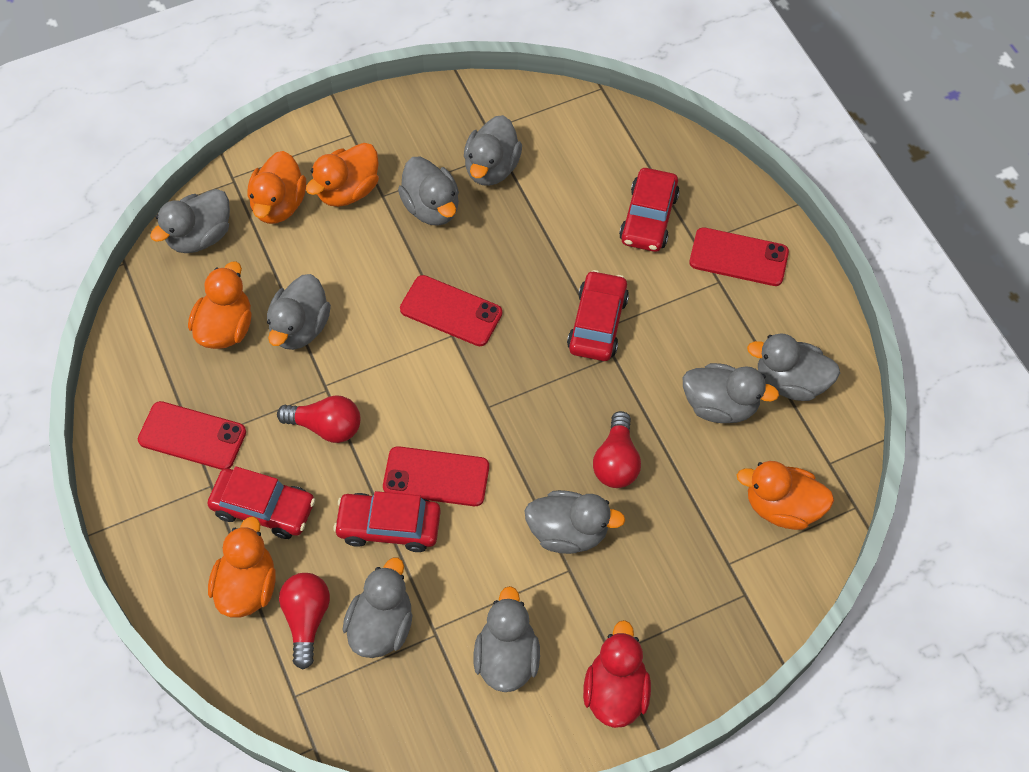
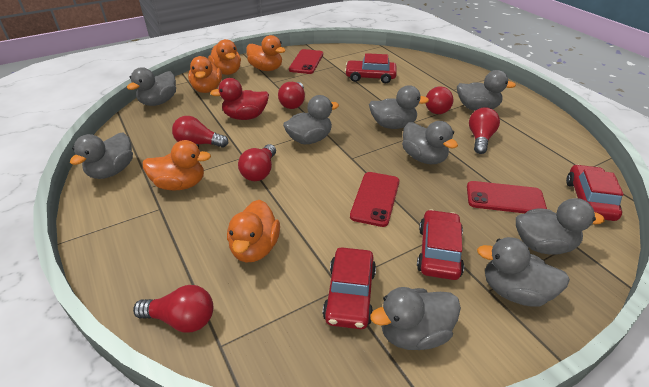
red light bulb: [277,395,360,443] [279,573,330,669] [593,411,641,488] = 3 -> [133,285,213,333] [172,116,228,148] [238,144,276,181] [278,82,305,109] [426,87,453,114] [469,107,500,154] = 6
red phone: [138,401,246,470] [383,446,489,506] [400,275,502,346] [689,227,789,286] = 4 -> [289,49,323,74] [350,172,399,227] [467,181,547,213] = 3

